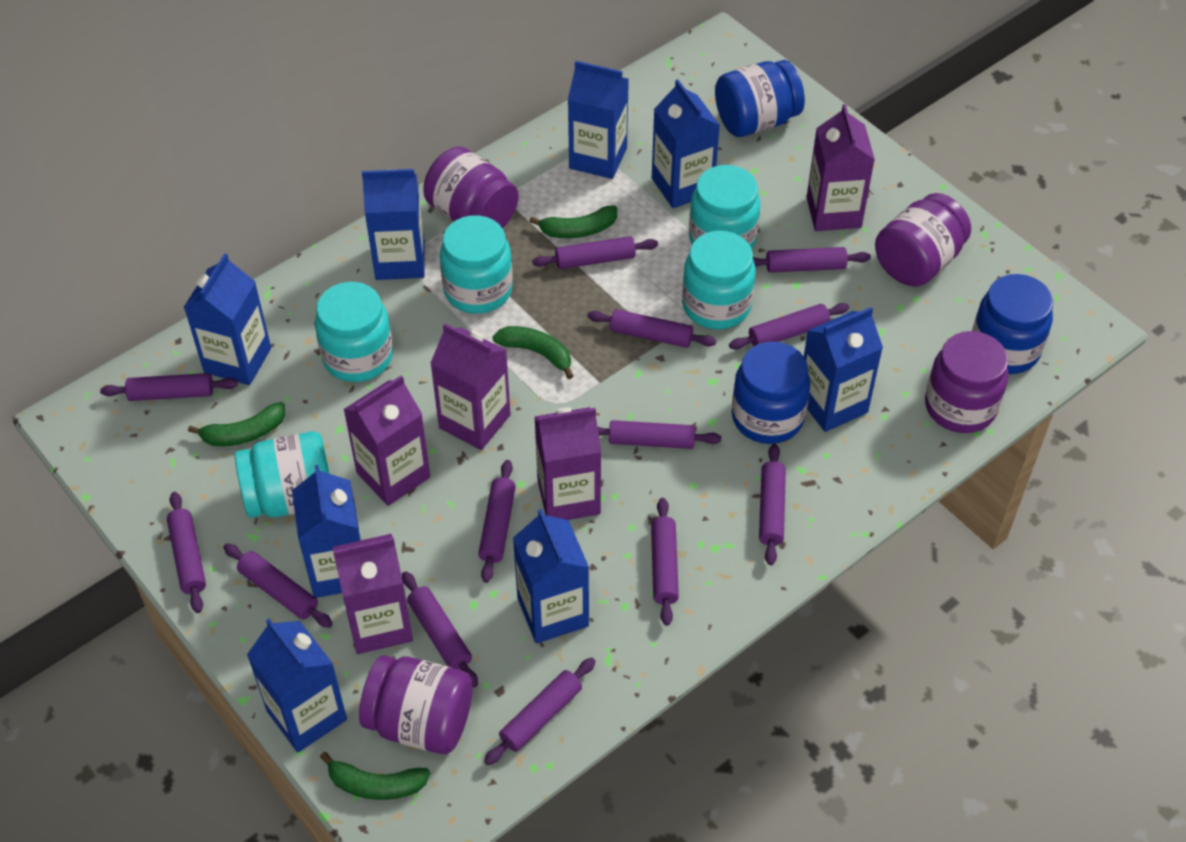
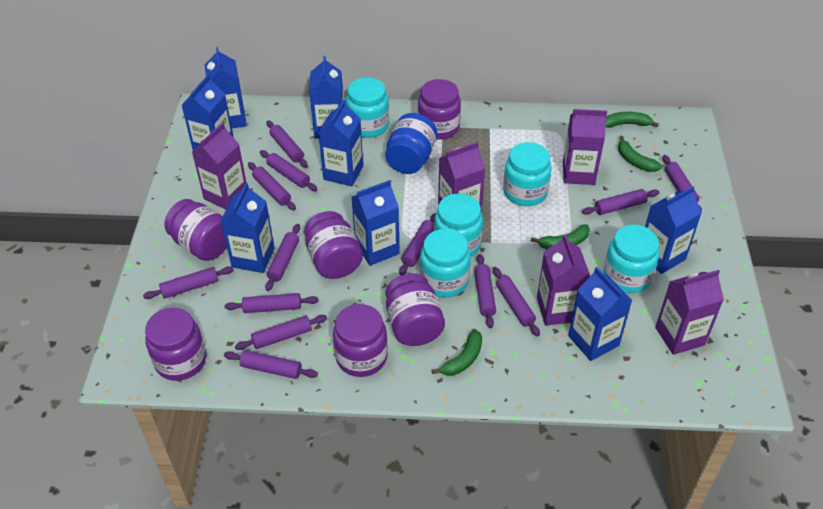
blue jar: [715,60,805,137] [732,342,810,444] [972,274,1053,374] = 3 -> [385,113,438,174] = 1
purple jar: [359,656,473,754] [423,147,519,228] [875,193,971,287] [925,331,1009,433] = 4 -> [145,308,206,381] [164,199,227,261] [304,211,363,279] [333,304,388,377] [385,273,445,346] [418,79,461,140] = 6

